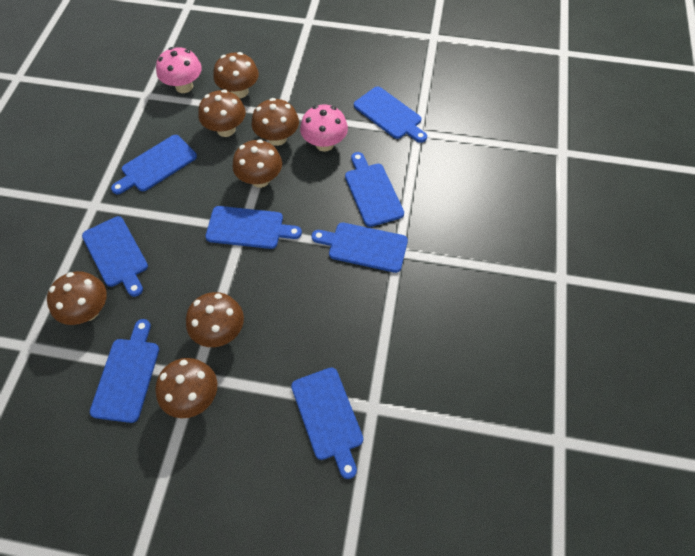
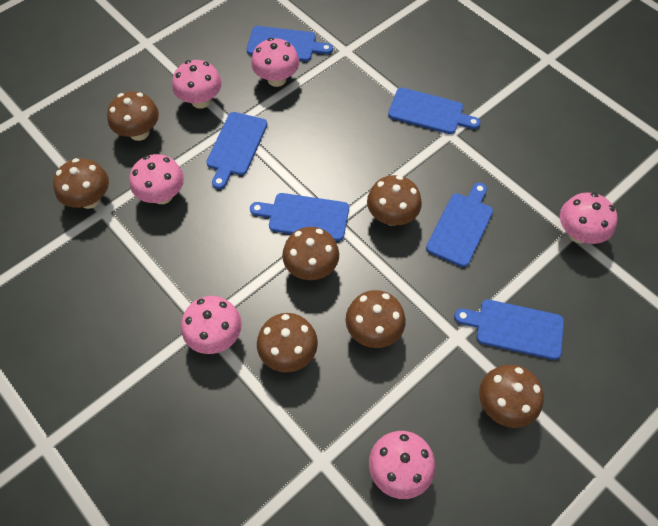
blue cutting board: [82,216,148,297] [90,319,159,423] [111,135,197,194] [205,206,302,249] [291,367,363,479] [312,223,408,273] [345,152,404,227] [354,87,427,143] = 8 -> [206,112,267,189] [247,26,333,62] [250,193,349,241] [388,88,480,134] [426,182,493,267] [454,299,564,360] = 6
pink mushroom: [156,47,202,93] [300,104,348,152] = 2 -> [130,154,184,204] [172,60,222,109] [181,296,242,354] [251,38,299,87] [369,431,436,499] [560,193,618,244] = 6

